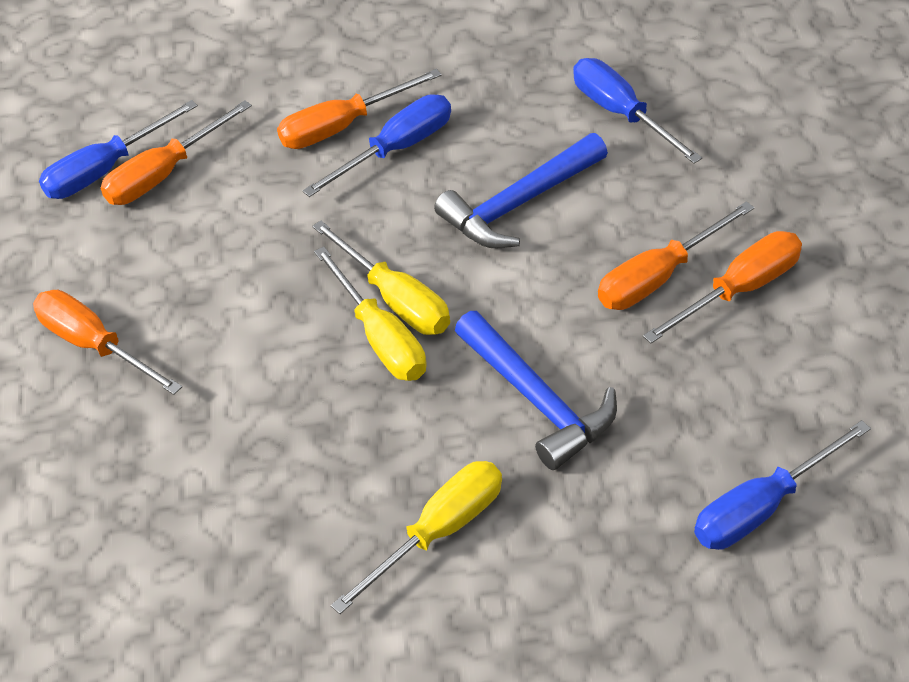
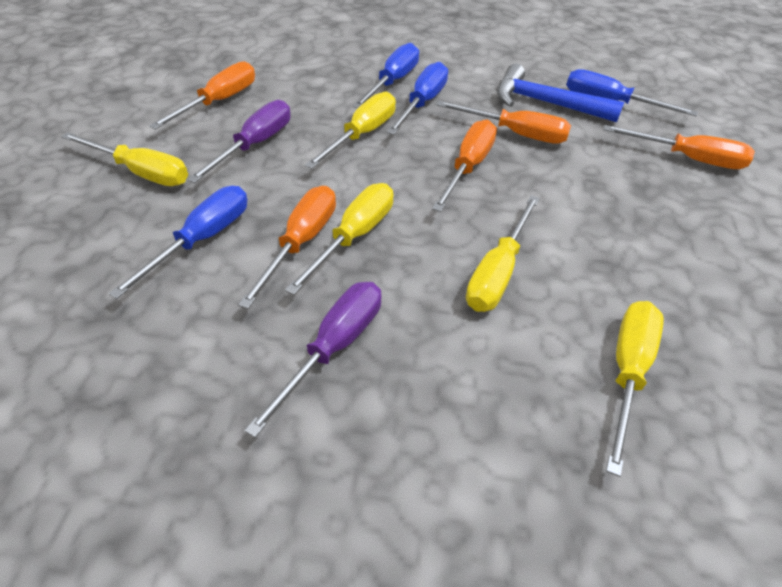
blue hammer: [434,133,608,248] [455,311,617,470] = 2 -> [497,64,624,122] = 1
purple screwdriver: none = 0 -> [187,100,290,183] [245,282,382,438] = 2
yellow screwdriver: [312,221,450,335] [314,247,427,381] [331,461,502,614] = 3 -> [61,132,188,186] [285,183,394,295] [305,92,396,169] [466,195,540,312] [606,301,664,477] = 5

